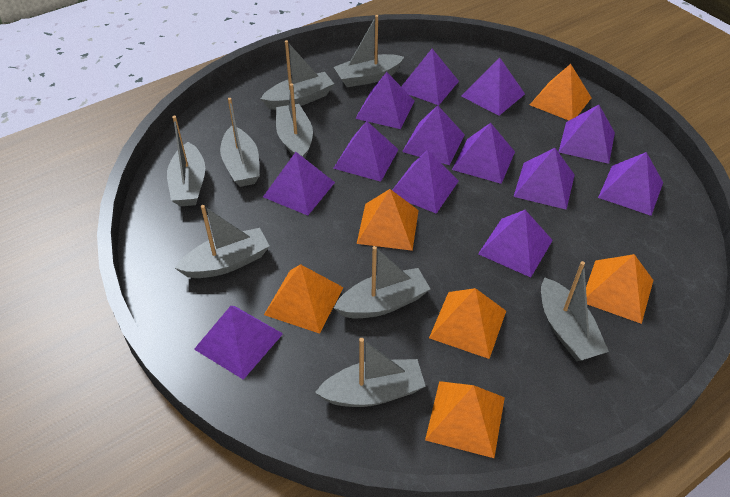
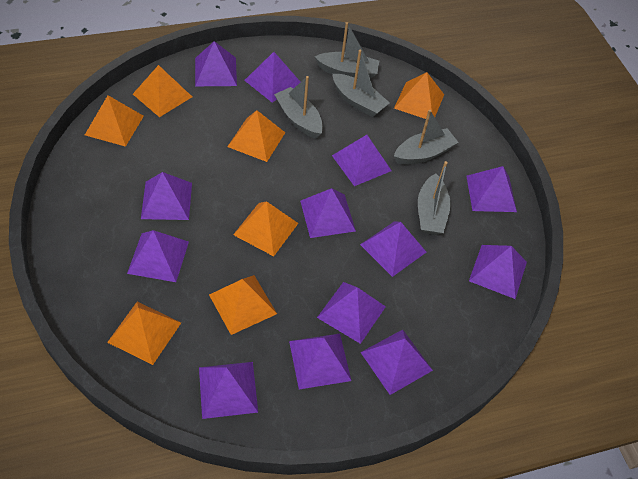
grey boat: [167,116,205,206] [175,205,270,278] [220,98,259,187] [261,40,334,110] [276,83,313,158] [315,338,426,407] [334,15,404,87] [334,246,430,318] [541,261,609,361] = 9 -> [274,76,323,139] [315,22,379,79] [333,50,389,117] [394,110,458,165] [418,161,451,235] = 5
orange pyramid: [264,264,344,334] [357,189,419,251] [425,381,505,458] [429,288,506,359] [530,64,591,121] [586,254,653,324] = 6 -> [85,95,144,147] [107,302,181,365] [133,65,192,117] [209,275,277,335] [227,110,285,162] [233,202,298,256] [394,72,444,119] = 7

